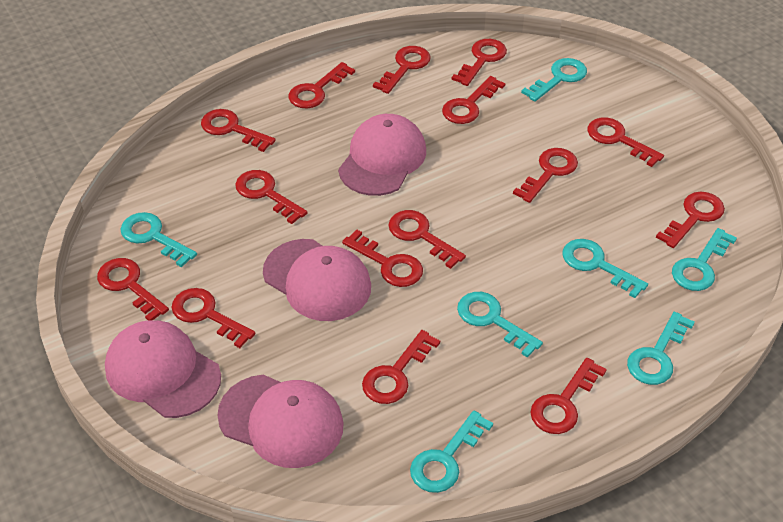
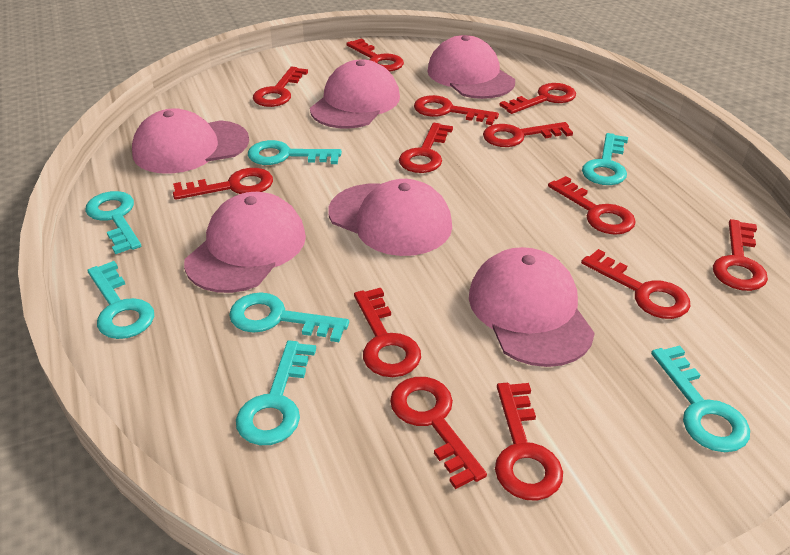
pink cap: [105,320,221,418] [217,375,344,468] [263,239,371,321] [338,114,426,196] = 4 -> [132,108,249,174] [184,192,306,293] [310,59,400,129] [328,179,452,256] [427,35,515,99] [469,247,595,367] = 6
red key: [97,258,169,320] [171,288,256,348] [201,109,276,152] [235,170,307,224] [289,62,355,108] [342,229,423,287] [362,330,440,404] [373,46,431,94] [388,210,466,269] [442,76,505,124] [452,39,507,86] [513,148,578,203] [530,358,607,434] [587,117,664,167] [656,192,725,248] = 15 -> [173,168,273,200] [253,67,308,107] [346,39,404,72] [354,288,421,377] [390,377,487,489] [399,123,453,173] [414,95,499,125] [483,122,573,147] [495,383,563,501] [499,83,576,114] [548,176,636,235] [581,249,691,319] [713,219,768,291] = 13

